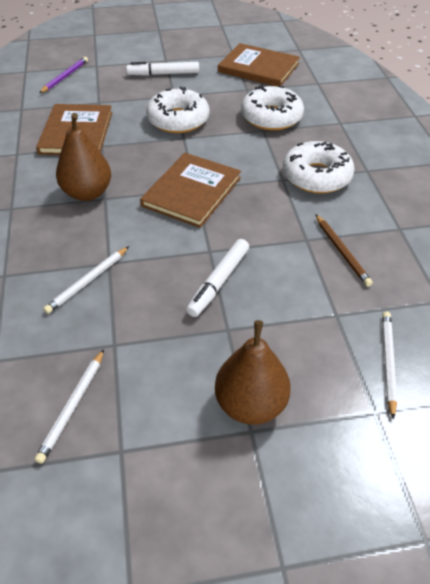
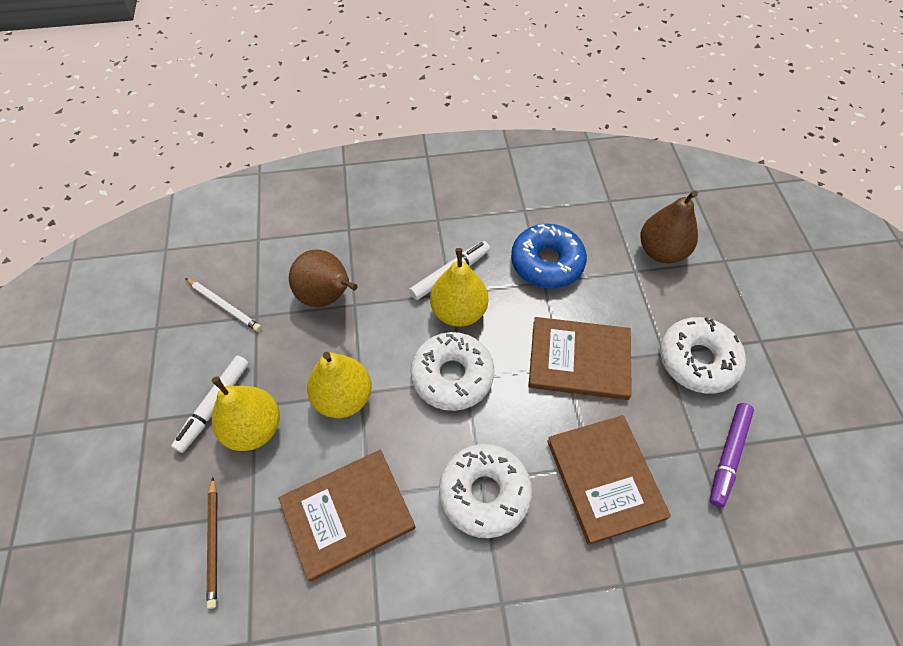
blue donut: none = 0 -> [511,224,587,289] = 1
purple marker: none = 0 -> [710,403,754,508] = 1
purple pencil: [39,57,88,93] = 1 -> none = 0
white pencil: [35,349,104,464] [43,246,129,314] [382,311,397,420] = 3 -> [185,278,261,331] = 1
yellow pear: none = 0 -> [212,376,280,451] [307,352,372,418] [430,248,488,327] = 3

